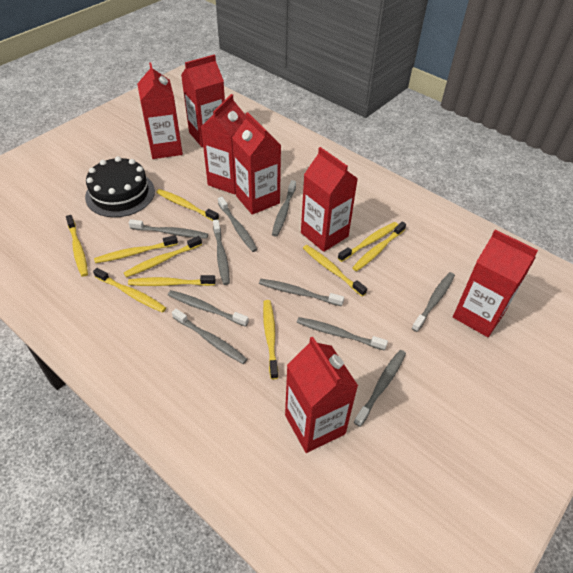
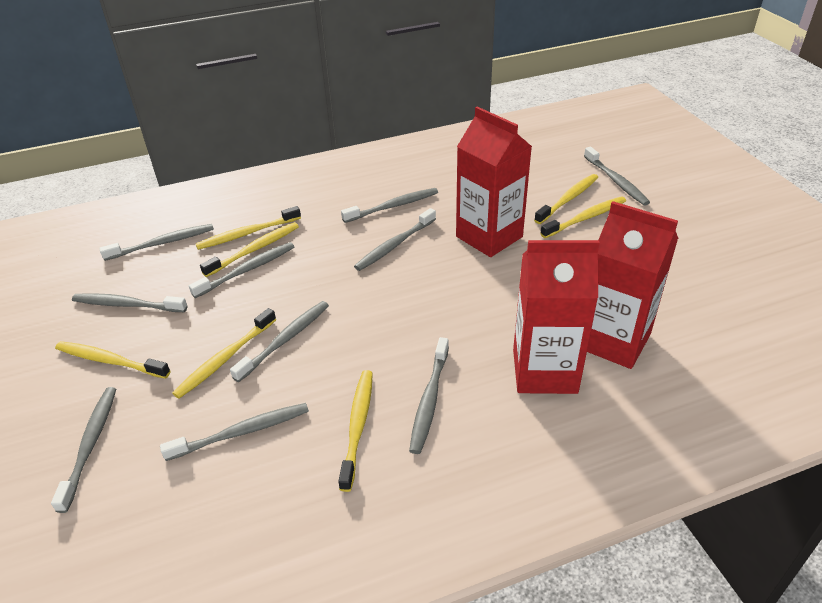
black cake: [85,156,155,217] = 1 -> none = 0
red carton: [137,62,183,159] [181,54,225,147] [201,94,246,195] [232,112,281,215] [285,337,358,453] [301,147,358,252] [453,229,538,337] = 7 -> [456,107,532,257] [513,240,600,394] [587,201,678,369] = 3
yellow toothbrush: [66,215,88,277] [93,268,166,313] [94,235,178,263] [124,236,202,277] [128,275,215,286] [156,189,219,221] [263,300,278,379] [303,245,367,297] [338,222,398,262] [352,222,406,271] = 10 -> [55,341,170,379] [172,308,276,399] [196,206,301,250] [200,222,299,277] [338,370,373,492] [534,174,598,224] [540,196,626,238] = 7

